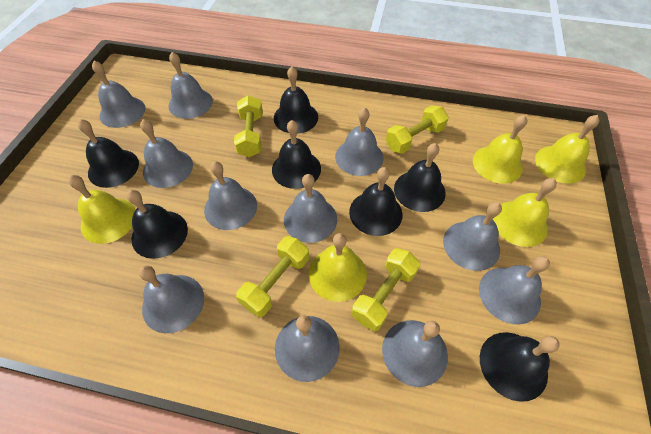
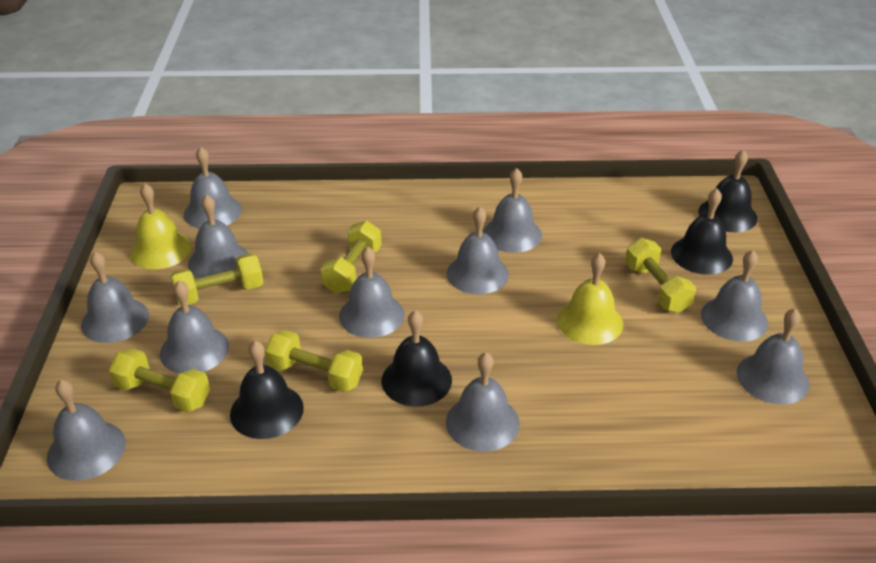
black bell: [78,119,139,188] [127,190,188,259] [272,120,321,189] [274,66,318,134] [349,167,402,236] [394,143,446,212] [480,332,559,402] = 7 -> [230,341,304,439] [382,310,452,407] [671,188,733,275] [698,149,757,232] = 4
yellow bell: [68,175,136,244] [308,233,367,302] [473,115,527,184] [493,178,557,247] [535,115,600,184] = 5 -> [130,184,191,269] [557,253,623,345] = 2
yellow dumbbell: [234,95,263,157] [236,236,309,317] [352,248,420,331] [386,105,449,154] = 4 -> [109,348,210,412] [171,253,264,305] [265,330,363,392] [321,221,381,293] [625,238,696,313] = 5

